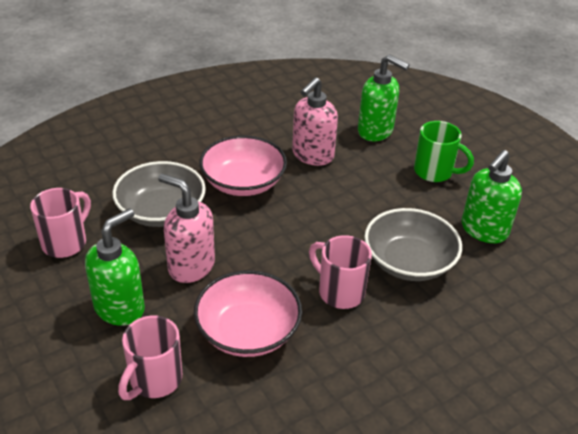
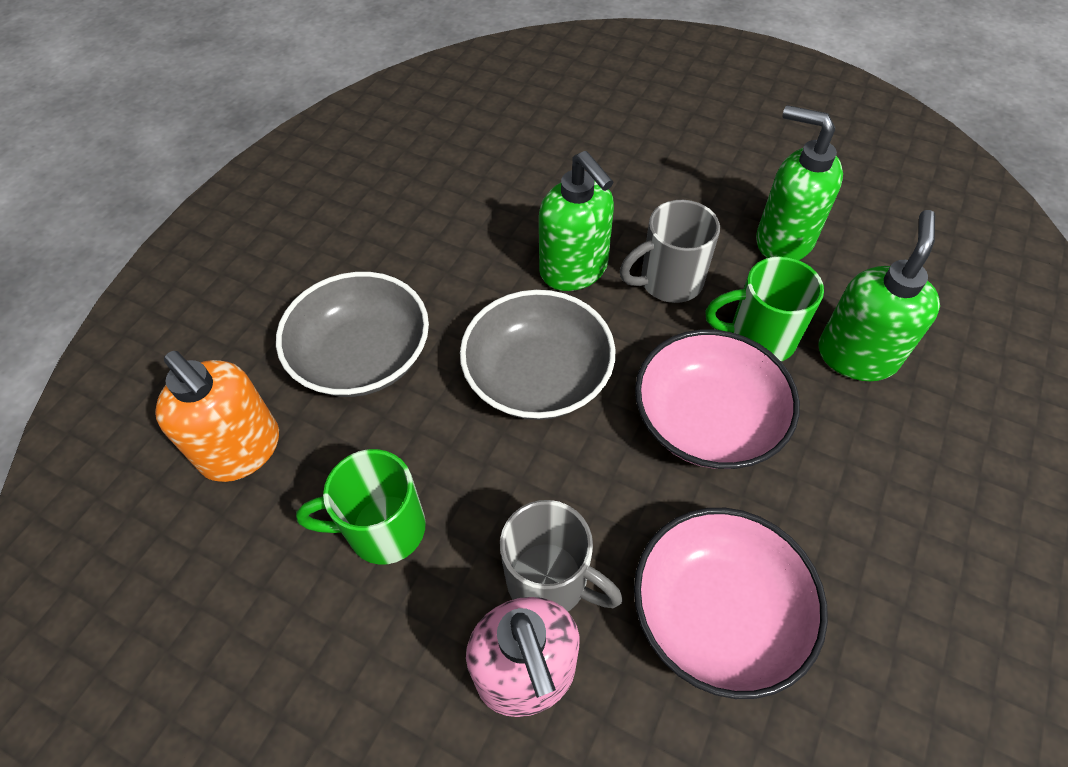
green mug: [414,121,474,182] = 1 -> [296,449,426,565] [705,256,824,361] = 2
grey mug: none = 0 -> [500,500,623,612] [620,200,720,303] = 2
orange soap dispenser: none = 0 -> [155,351,279,482] = 1
pink mug: [30,188,91,258] [118,316,182,400] [309,235,372,309] = 3 -> none = 0
pink soap dispenser: [158,174,215,283] [292,77,338,166] = 2 -> [466,597,579,717] = 1

